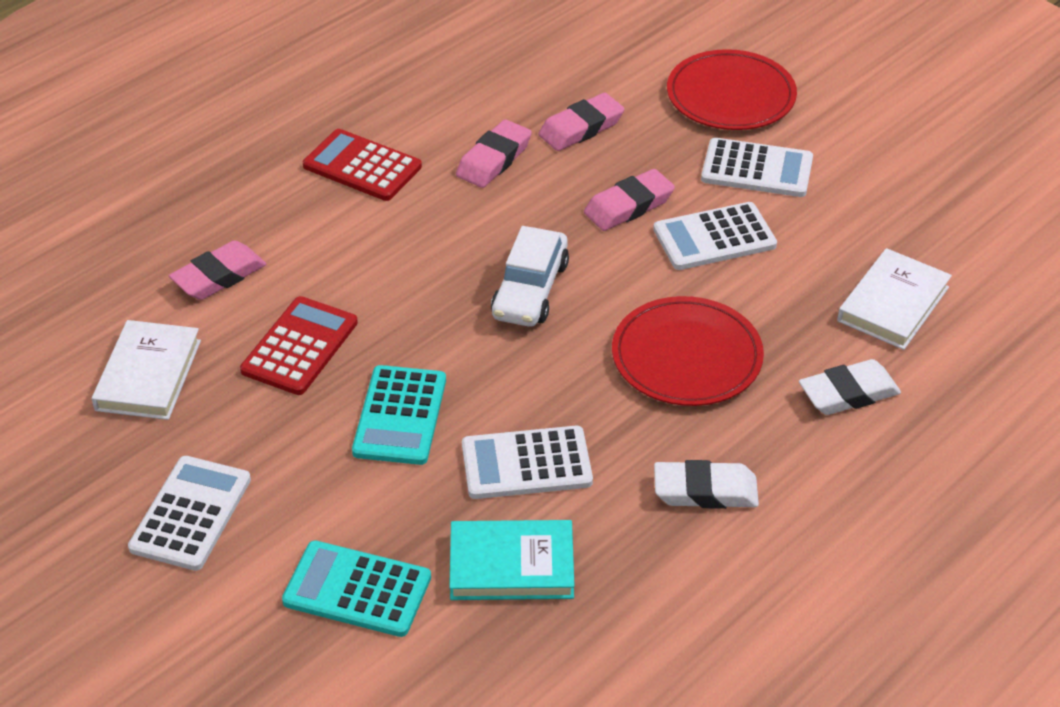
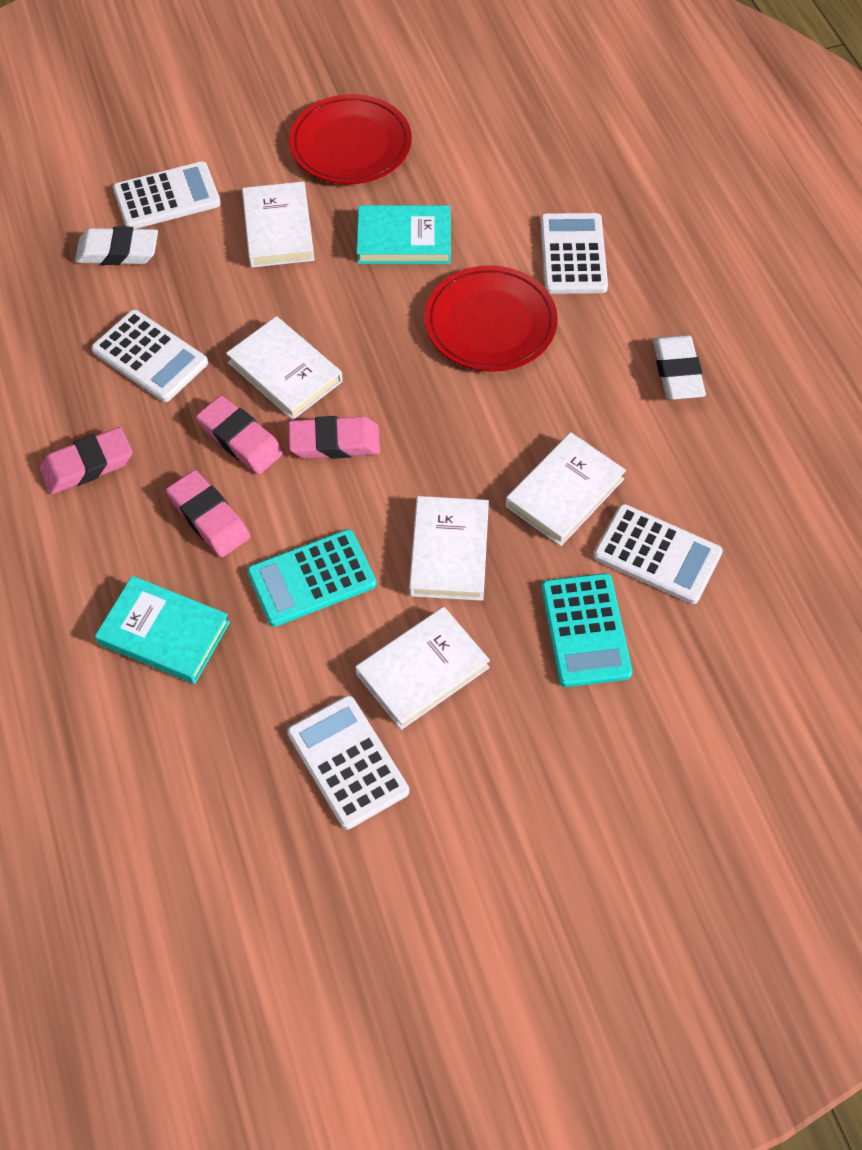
red calculator: [240,296,358,395] [303,129,422,201] = 2 -> none = 0
turquoise book: [449,520,575,600] = 1 -> [95,576,230,684] [357,205,451,264] = 2
white book: [92,320,201,420] [837,248,952,350] = 2 -> [226,316,343,420] [242,181,315,267] [355,607,490,730] [409,496,489,601] [506,432,626,546] = 5
white calculator: [128,456,251,571] [462,426,593,499] [653,202,777,270] [701,138,813,197] = 4 -> [91,310,208,402] [113,161,221,229] [287,695,409,830] [540,213,608,294] [593,504,723,604] = 5
white car: [491,226,569,327] = 1 -> none = 0

